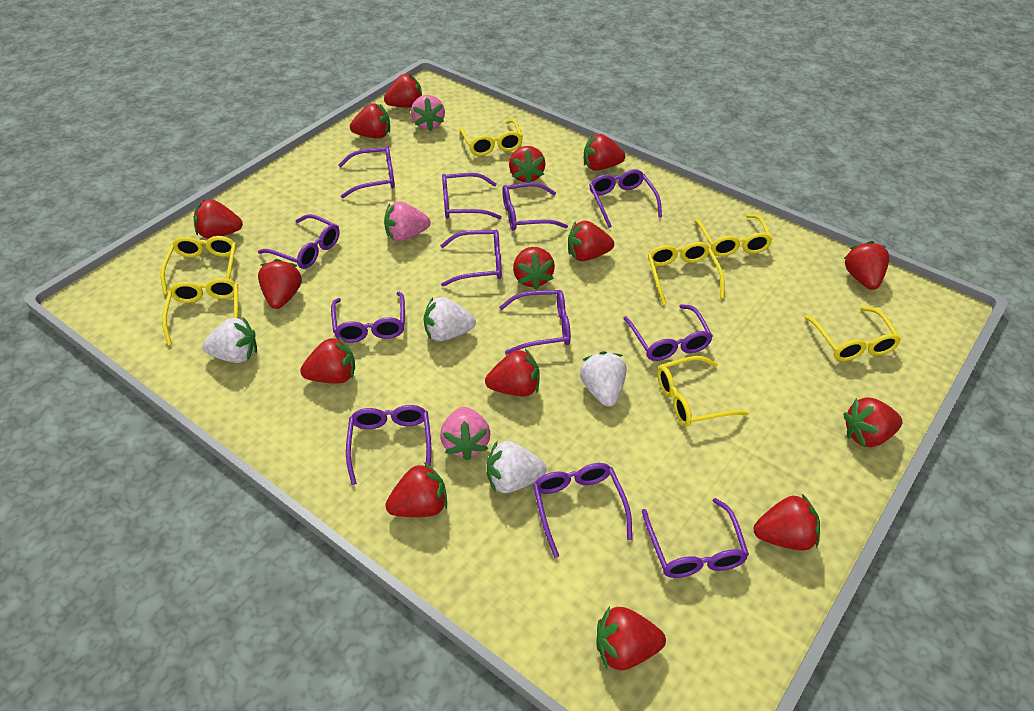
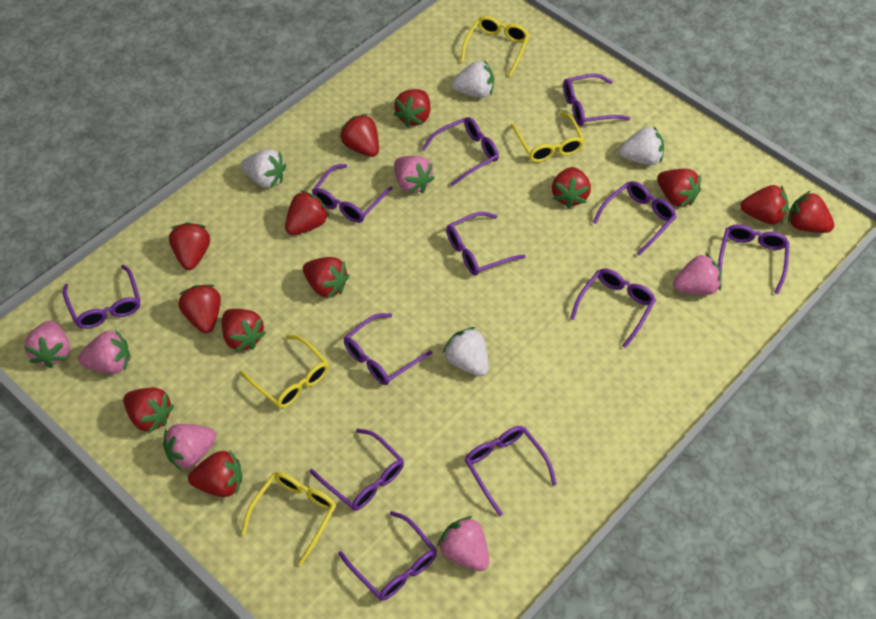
pink strawberry: [384,201,431,241] [411,95,445,131] [440,407,490,461] = 3 -> [24,321,70,368] [78,329,130,374] [163,424,216,471] [394,156,435,194] [437,516,489,571] [673,253,721,295] = 6
red strawberry: [194,199,243,239] [258,259,302,309] [300,336,355,384] [350,103,390,139] [384,74,422,108] [385,462,447,517] [485,349,540,396] [509,146,546,183] [513,247,555,290] [568,221,614,261] [584,134,625,171] [596,606,666,670] [753,494,820,551] [843,398,903,447] [844,241,889,290] = 15 -> [123,388,174,434] [169,222,210,270] [178,284,221,333] [188,450,242,497] [222,309,266,352] [285,190,329,235] [303,257,349,299] [339,114,379,157] [393,89,430,127] [552,167,591,208] [657,169,701,207] [740,185,789,224] [788,191,835,233] = 13
yellow glasses: [161,236,237,295] [162,278,238,346] [459,119,523,156] [648,242,725,305] [657,356,749,427] [694,214,773,257] [804,306,901,361] = 7 -> [239,335,329,409] [241,472,336,566] [460,16,530,77] [511,112,585,162] = 4

